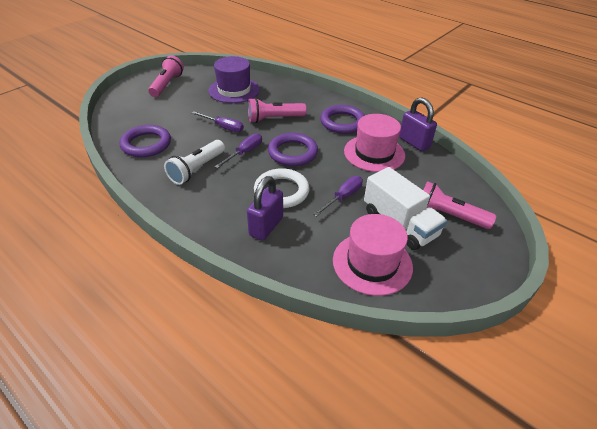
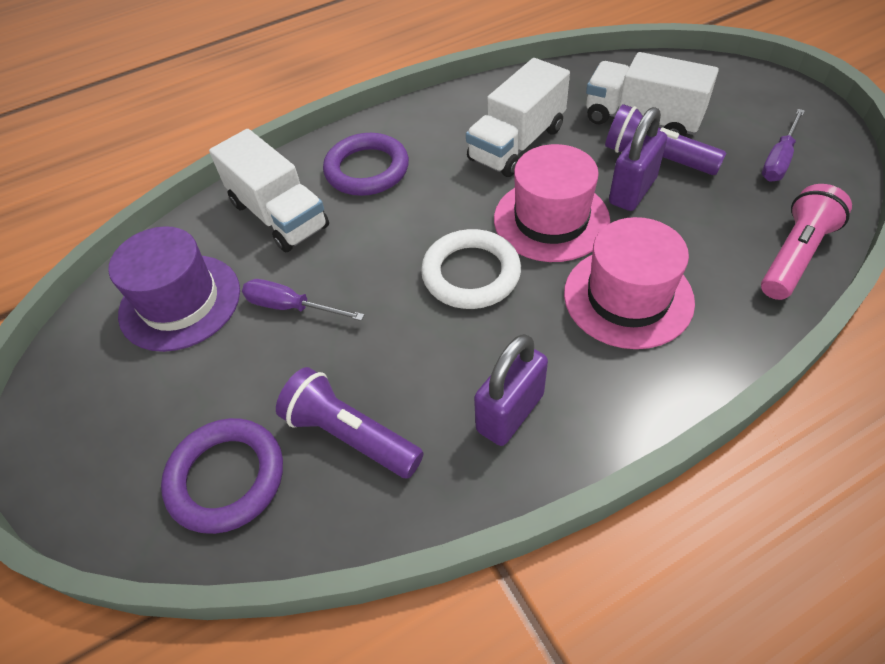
pink flashlight: [148,55,184,97] [248,98,307,123] [423,181,496,229] = 3 -> [761,184,852,300] = 1
purple flashlight: none = 0 -> [276,367,424,479] [605,104,726,175] = 2
purple ring: [120,125,171,157] [268,133,318,166] [320,105,365,134] = 3 -> [161,418,283,534] [323,133,409,196] = 2
purple screwdriver: [192,111,244,132] [214,133,262,168] [313,176,363,216] = 3 -> [242,279,364,321] [762,109,805,182] = 2
white flashlight: [164,140,225,185] = 1 -> none = 0
white truck: [364,167,447,250] = 1 -> [209,129,329,252] [466,58,570,177] [586,52,719,136] = 3

